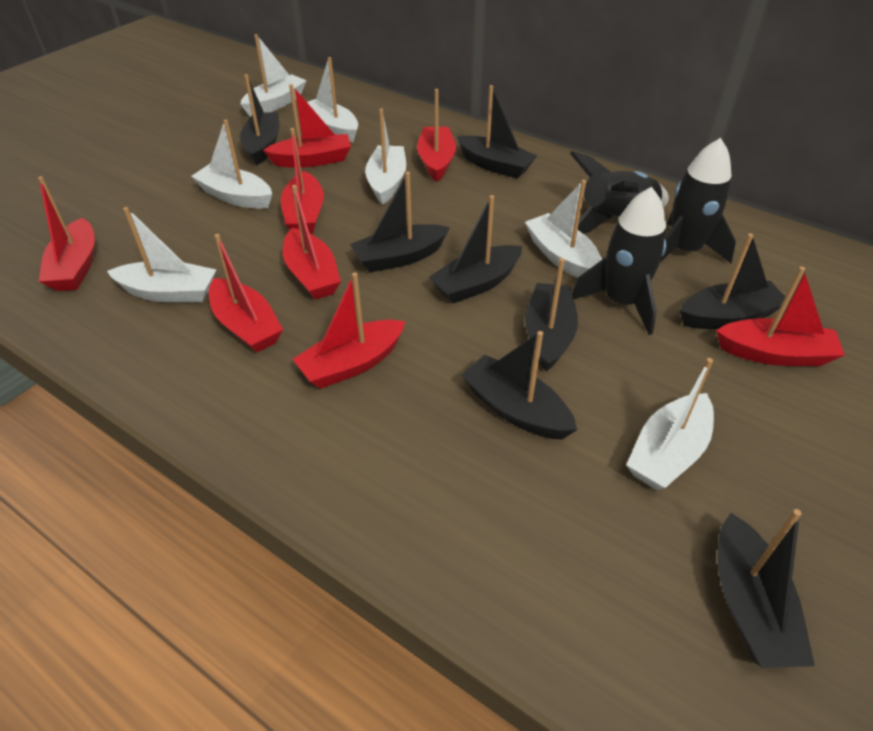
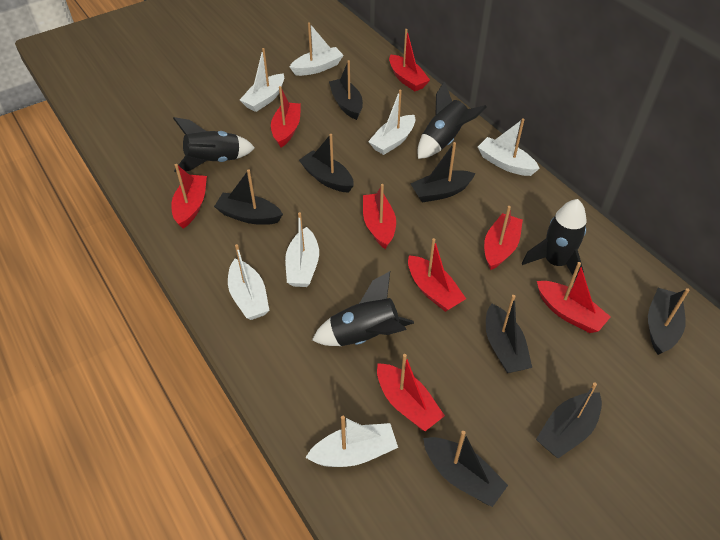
black rocket: [570,151,669,233] [572,187,666,335] [660,138,736,263] = 3 -> [173,117,255,172] [312,271,414,346] [418,81,487,159] [522,199,587,280] = 4

